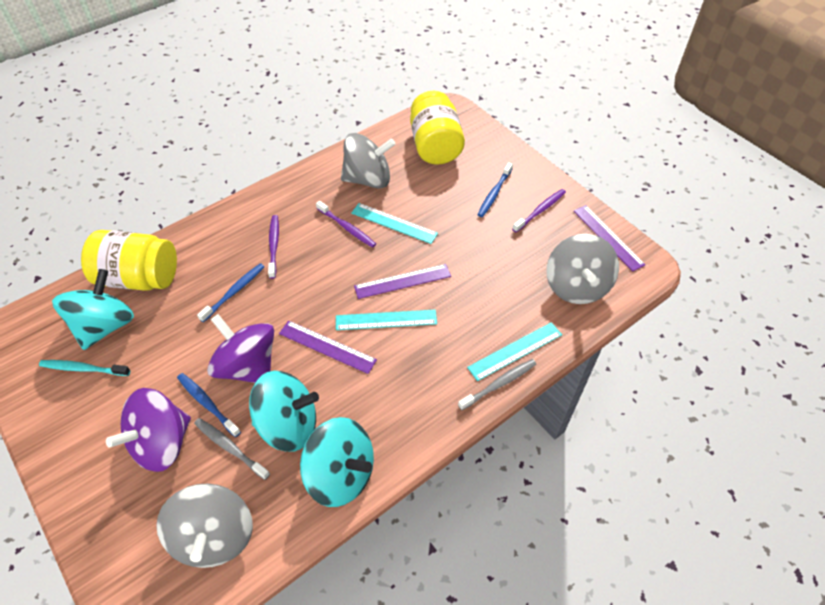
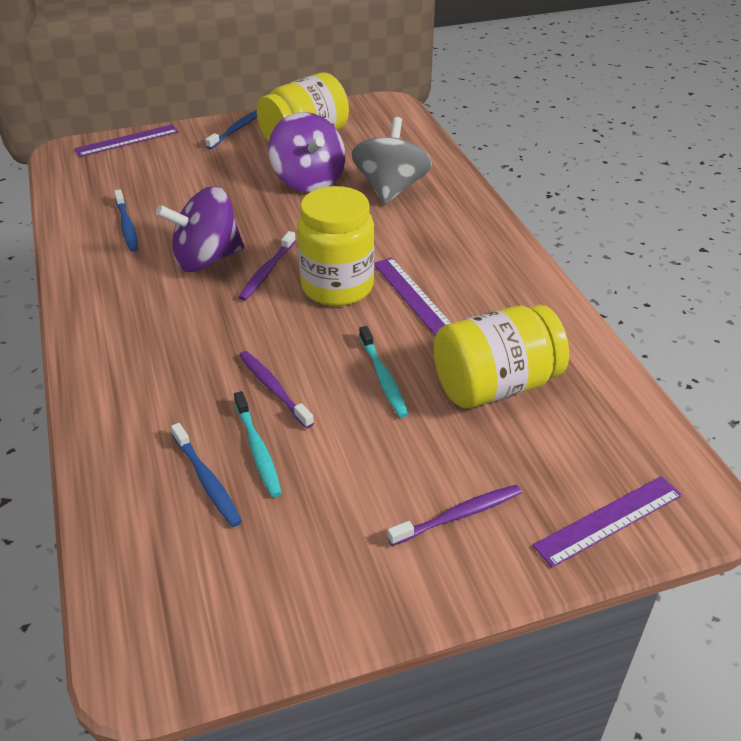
grey spinning top: [156,484,253,568] [341,133,395,189] [546,234,619,304] = 3 -> [351,117,432,205] = 1
grey toothbrush: [194,418,270,480] [458,359,536,410] = 2 -> none = 0
turquoise ruler: [336,310,437,330] [351,203,438,244] [467,322,562,381] = 3 -> none = 0
turquoise spinning top: [52,269,134,350] [249,371,319,452] [300,417,374,507] = 3 -> none = 0
turquoise toothbrush: [39,360,130,376] = 1 -> [234,391,282,497] [359,326,408,418] = 2
yellow jar: [81,230,177,291] [410,91,465,165] = 2 -> [257,72,349,142] [297,186,375,306] [433,305,569,408] = 3

